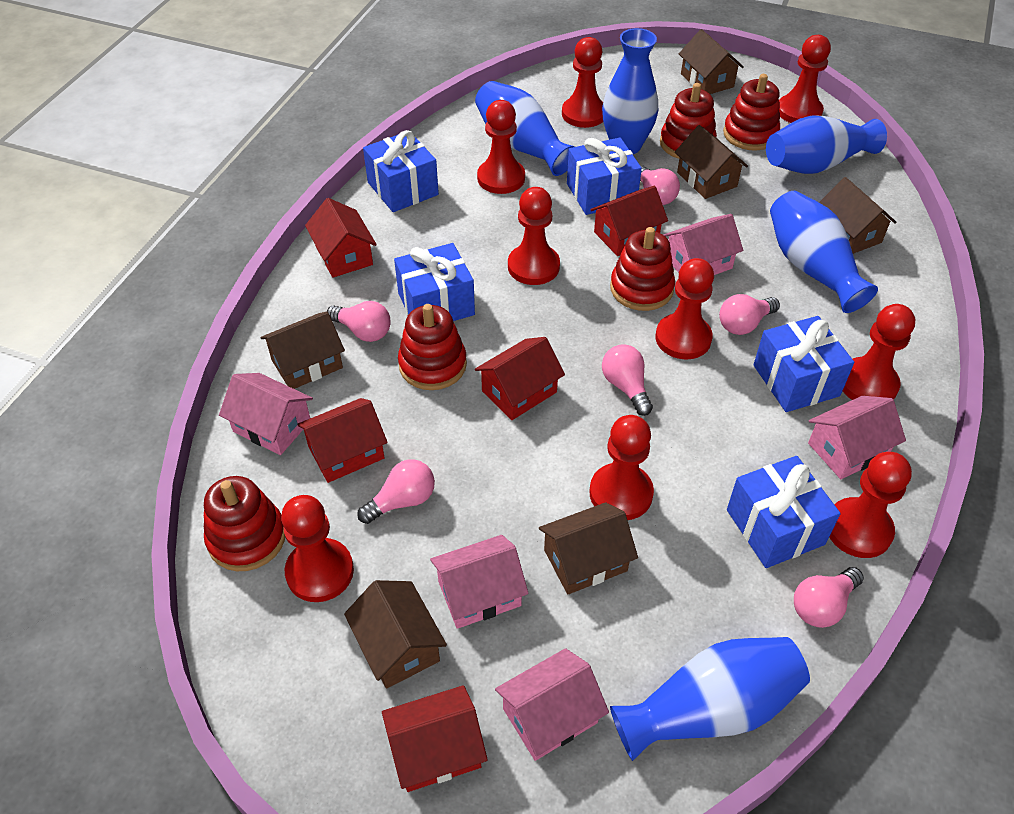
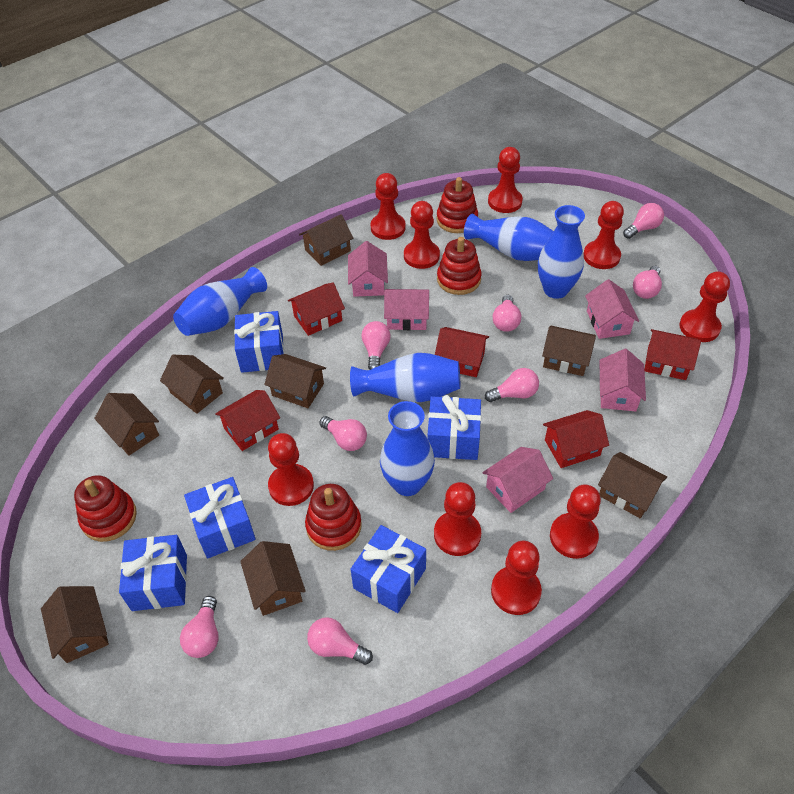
brown house: [260,312,345,389] [344,580,447,689] [539,502,638,594] [675,125,748,199] [679,29,743,94] [819,177,897,254] = 6 -> [41,586,109,663] [94,393,159,456] [160,355,224,414] [240,541,306,616] [264,354,326,408] [299,214,353,266] [542,326,596,376] [598,452,667,518] = 8
pink light bulb: [327,301,390,342] [357,459,435,524] [602,344,653,416] [640,165,680,205] [719,294,780,335] [794,567,864,628] = 6 -> [180,596,218,658] [307,617,373,665] [319,416,367,451] [361,321,391,370] [485,368,539,402] [493,295,521,332] [623,203,664,239] [633,266,662,299] = 8
red stacking toy: [204,476,285,571] [398,304,467,390] [610,227,675,311] [660,83,717,159] [723,74,780,151] = 5 -> [74,475,137,542] [305,484,362,551] [437,177,478,233] [437,237,482,295] = 4

